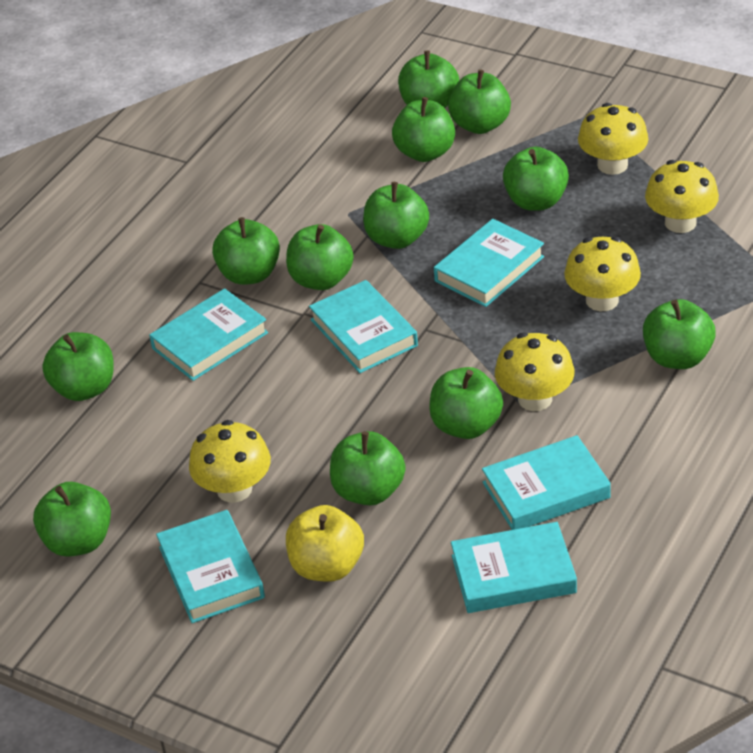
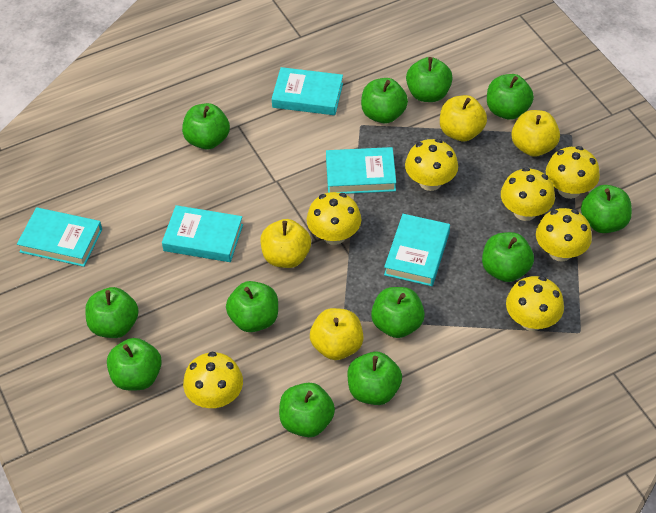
turquoise book: [149,288,268,381] [156,510,265,623] [309,280,418,373] [434,219,544,307] [451,522,577,613] [482,435,611,530] = 6 -> [17,207,102,267] [162,205,243,262] [272,67,343,115] [326,147,396,194] [384,214,450,286] = 5
yellow apple: [286,505,364,582] = 1 -> [260,219,311,268] [310,308,363,360] [440,95,487,141] [511,110,560,157] = 4
yellow mushroom: [189,420,271,503] [495,333,574,411] [564,237,641,311] [578,103,648,175] [645,160,719,233] = 5 -> [183,352,243,408] [307,192,361,245] [405,139,458,191] [501,167,555,221] [506,276,564,331] [536,208,592,262] [546,146,600,199] = 7

